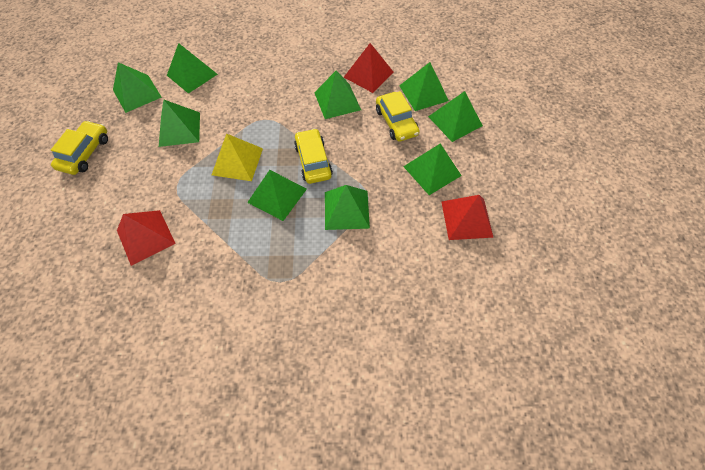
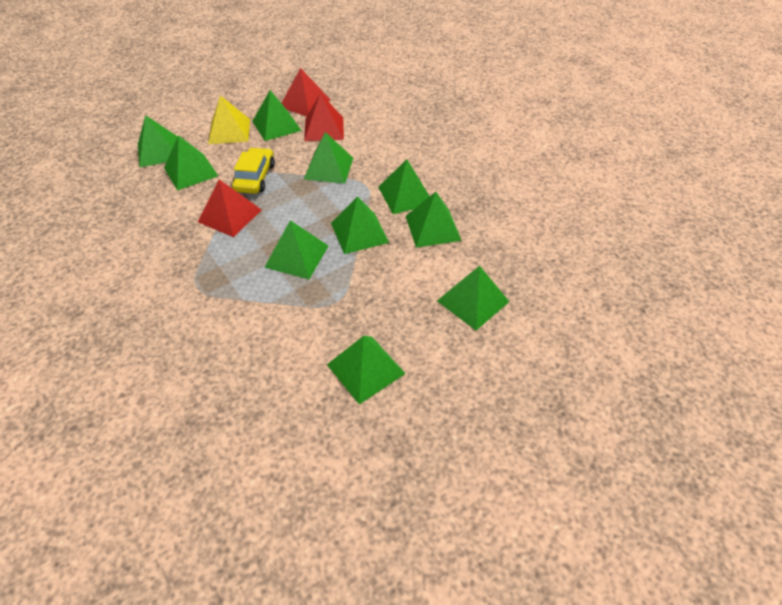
green pyramid: [113,62,162,113] [159,100,200,147] [167,43,218,94] [247,170,307,221] [314,70,361,119] [325,185,370,230] [399,62,449,111] [403,144,462,195] [428,91,483,142] = 9 -> [138,115,178,168] [164,135,218,191] [252,90,302,141] [264,220,328,279] [304,132,353,184] [327,336,406,404] [331,196,389,254] [378,159,430,214] [406,192,462,248] [437,266,509,330] = 10
yellow car: [51,121,108,175] [294,128,333,184] [376,91,420,142] = 3 -> [232,147,275,194] = 1

